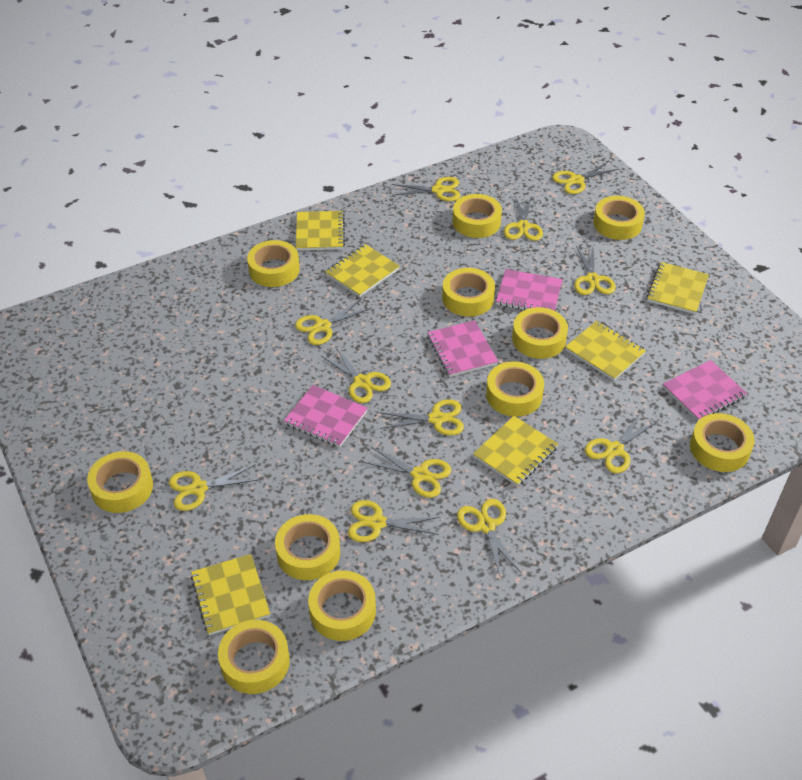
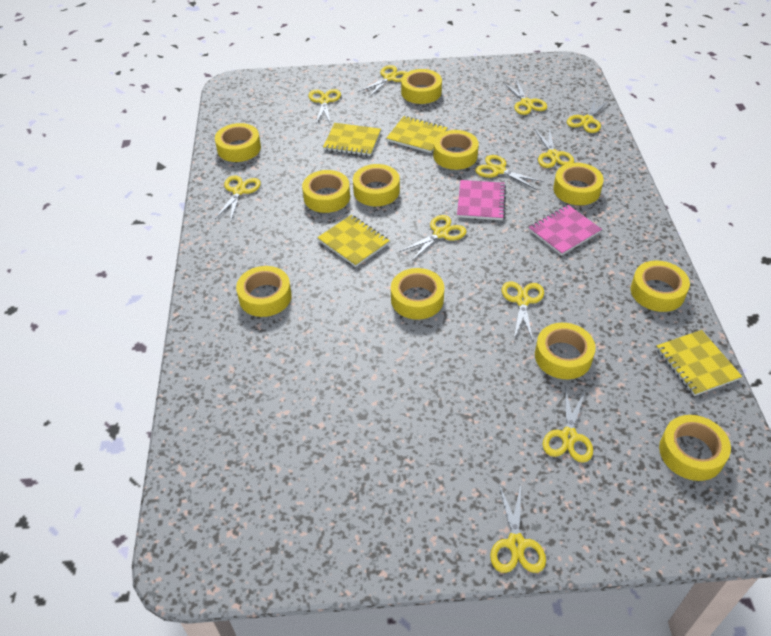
pink notebook: [284,385,368,448] [427,320,498,377] [496,269,563,311] [663,360,747,421] = 4 -> [457,180,506,220] [529,205,602,256] = 2
yellow notebook: [190,554,270,635] [296,211,345,251] [325,244,400,297] [473,416,558,486] [565,321,646,381] [646,262,709,314] = 6 -> [317,215,390,267] [323,123,381,156] [386,116,448,153] [656,330,742,396] = 4
yellow scissors: [169,465,260,511] [295,299,372,345] [320,346,391,403] [348,500,440,542] [363,447,451,498] [379,399,464,436] [392,177,460,201] [457,499,521,579] [504,195,543,241] [552,161,619,194] [574,246,616,295] [585,412,658,473] = 12 -> [215,175,261,220] [308,89,341,125] [358,65,407,97] [399,215,467,261] [475,155,543,189] [490,484,546,573] [502,281,544,341] [503,80,547,115] [535,127,574,168] [543,387,593,463] [567,98,610,133] = 11

